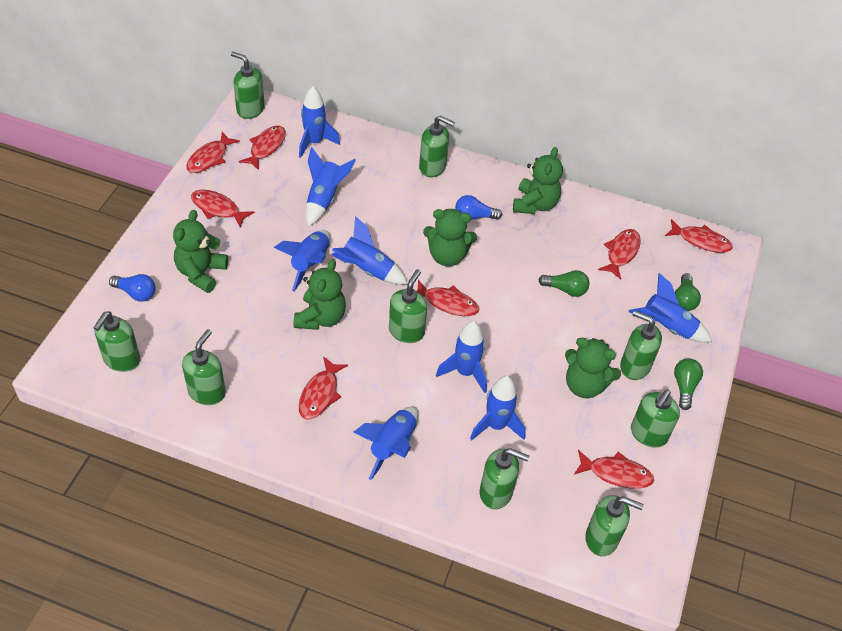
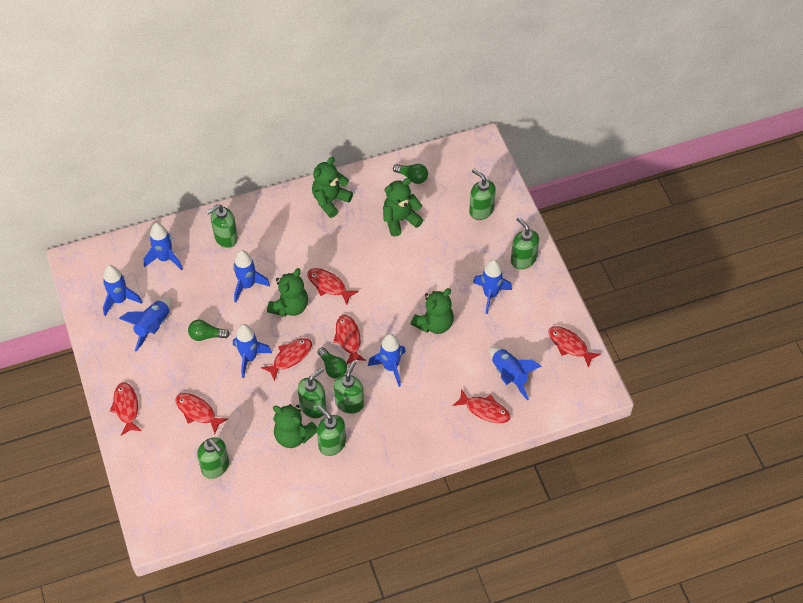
blue light bulb: [109,274,156,302] [455,195,502,220] = 2 -> none = 0
green soap dispenser: [93,311,140,372] [182,329,226,405] [231,51,265,119] [389,269,427,343] [419,115,455,177] [480,448,529,509] [585,495,644,556] [620,310,662,380] [631,389,680,448] = 9 -> [197,437,229,479] [206,204,238,248] [298,368,326,419] [317,406,346,456] [334,361,364,414] [469,169,496,220] [511,217,539,269] = 7
red fish: [186,132,240,173] [191,190,254,228] [239,125,286,170] [299,356,348,420] [416,280,479,316] [574,450,654,489] [598,229,641,279] [665,219,733,253] = 8 -> [110,382,142,435] [175,393,228,434] [261,338,312,381] [307,268,359,305] [333,315,366,364] [453,389,510,423] [548,326,601,368] = 7

